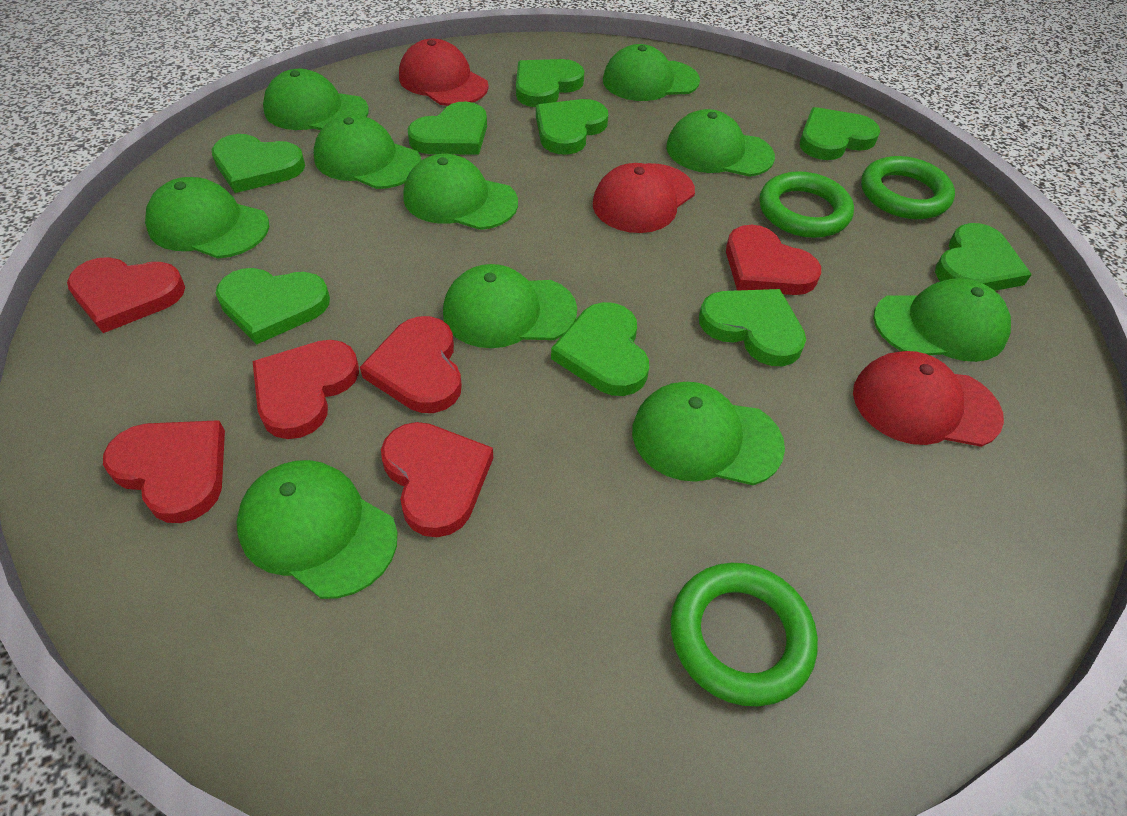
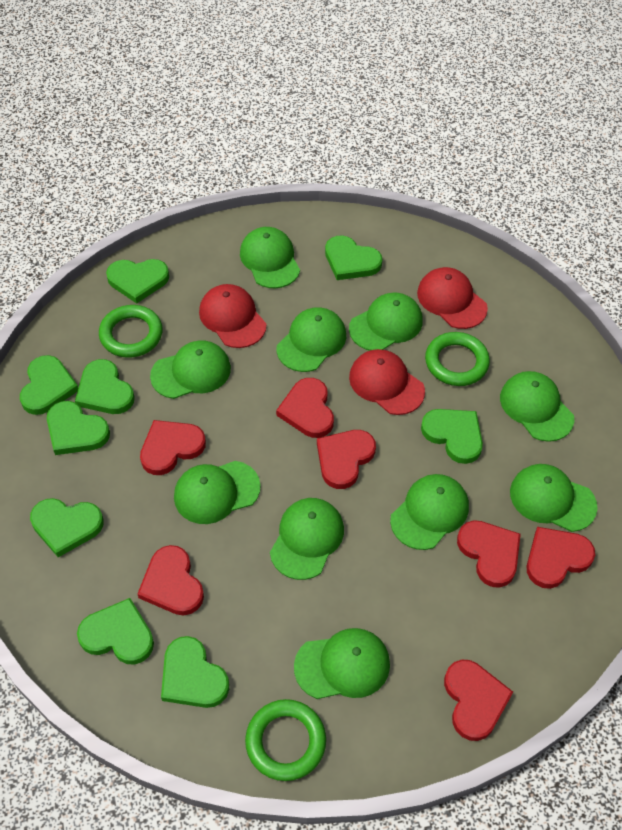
red heart: [67,257,185,333] [103,420,225,523] [253,340,359,439] [360,316,462,413] [381,422,493,537] [726,225,821,295] = 6 -> [138,545,204,616] [140,420,206,475] [276,378,334,438] [317,430,376,489] [444,660,513,741] [457,520,521,588] [527,527,595,589] = 7

